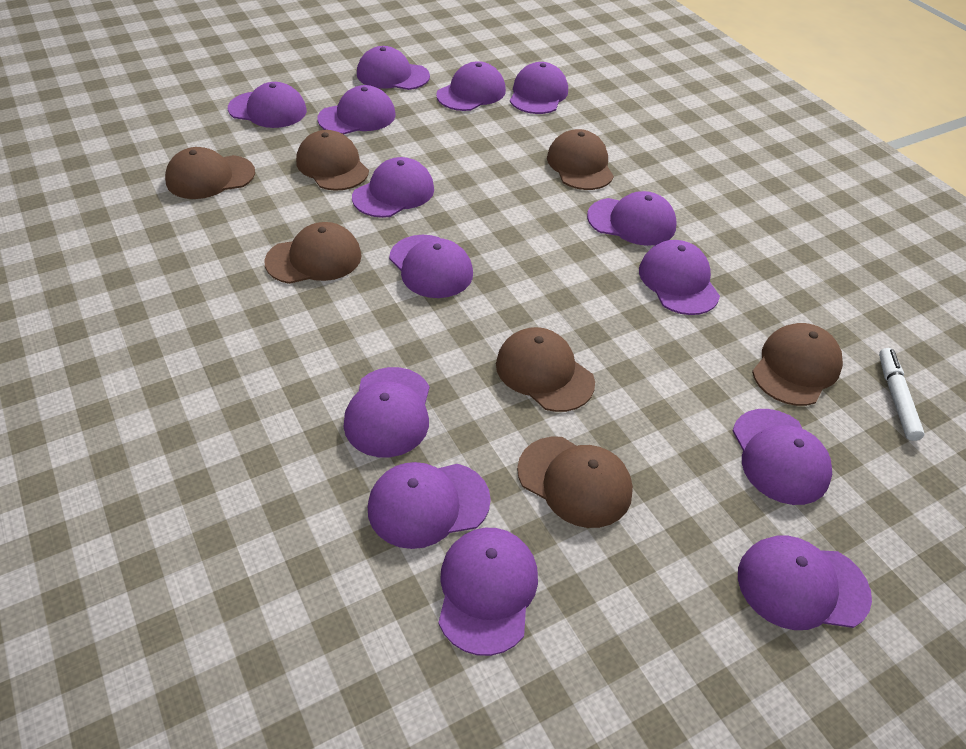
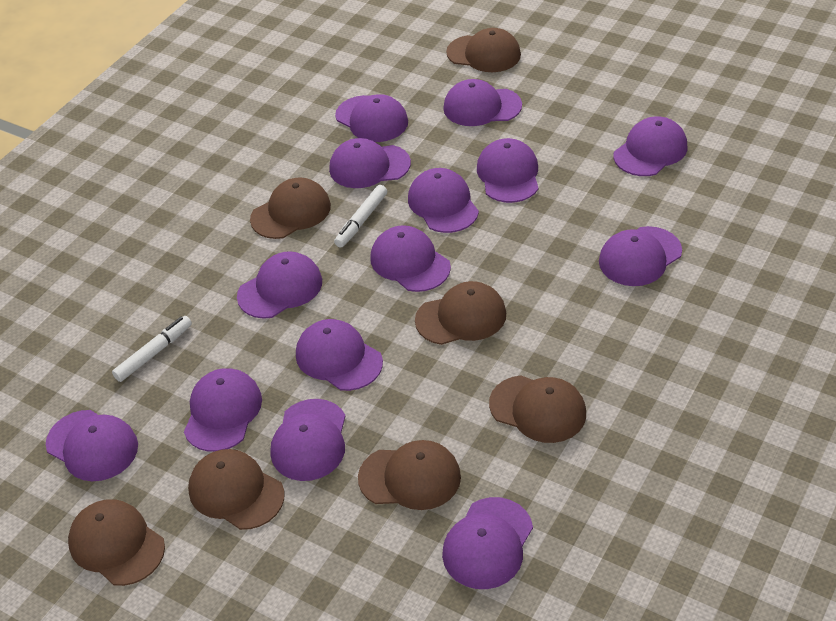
white marker: [879,348,925,441] = 1 -> [112,316,192,382] [334,185,387,248] = 2

